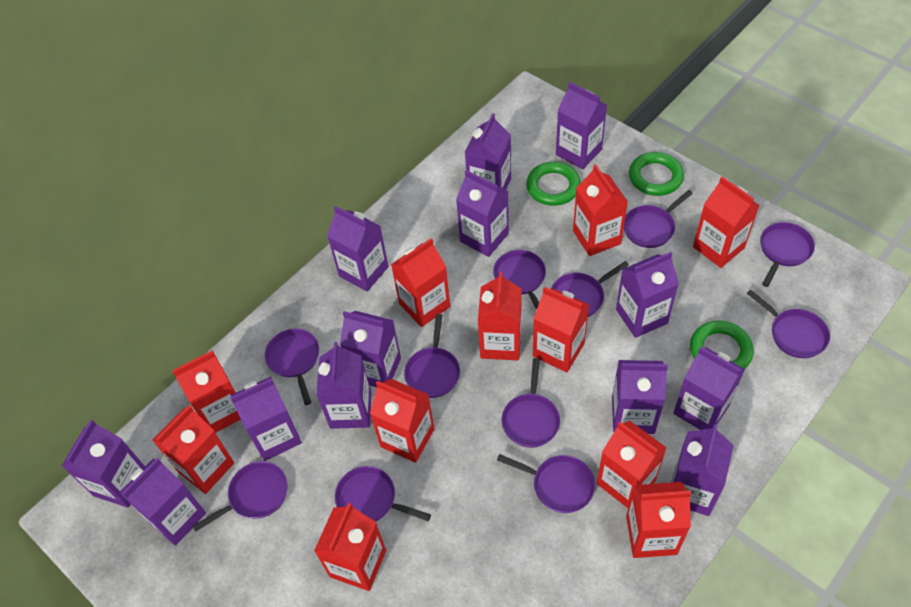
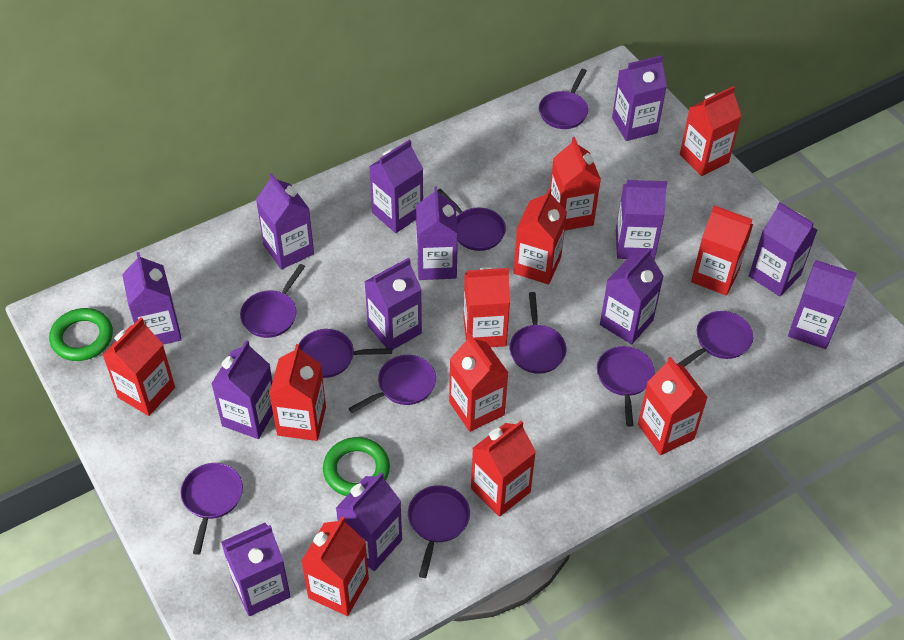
green ring: [526,162,581,206] [629,152,684,196] [690,321,754,369] = 3 -> [49,308,113,361] [323,437,390,496] = 2
purple pan: [193,461,288,532] [265,329,319,405] [335,466,431,522] [404,314,460,398] [493,250,546,310] [497,454,595,513] [501,358,560,448] [551,261,629,317] [624,190,693,248] [747,289,830,358] [760,222,815,287] = 11 -> [181,463,243,555] [240,264,305,338] [299,329,392,378] [349,355,436,413] [408,485,470,578] [437,189,506,251] [509,292,566,374] [539,69,588,129] [597,346,655,427] [678,311,753,367] = 10

